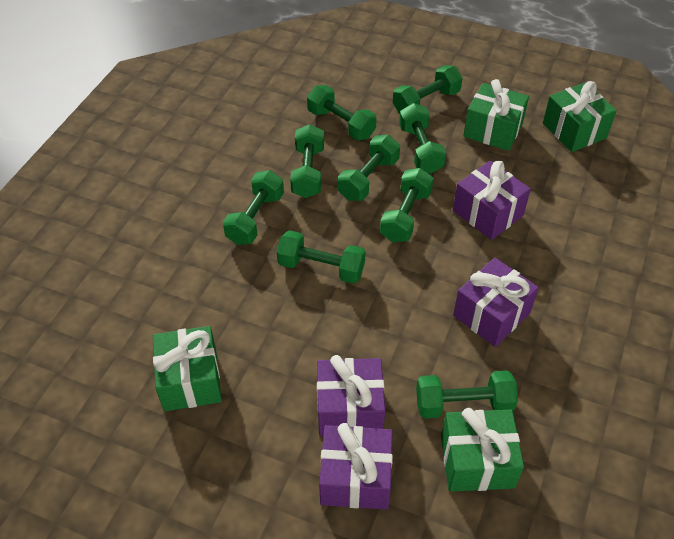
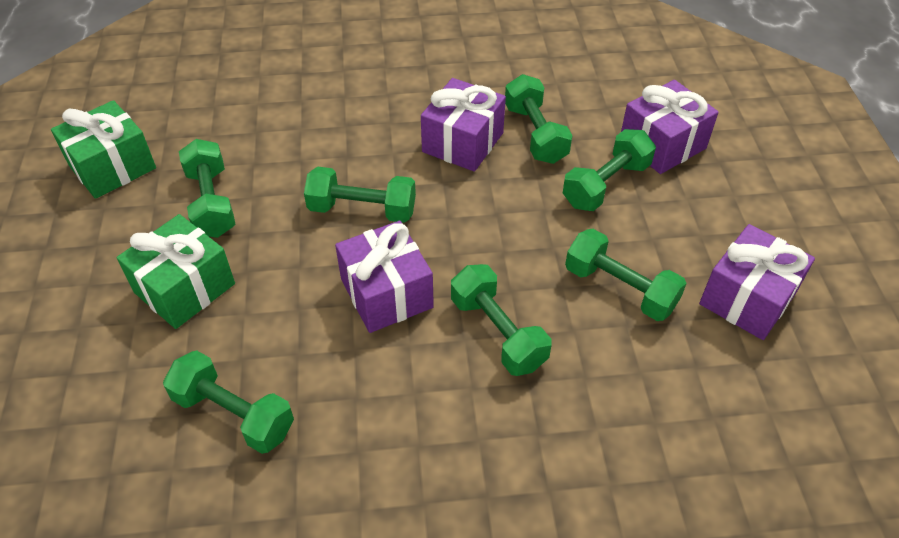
green dumbbell: [223,170,284,245] [277,230,366,284] [290,124,324,198] [307,85,377,140] [338,135,400,201] [380,168,434,242] [393,65,463,114] [399,103,446,173] [416,370,518,419] = 9 -> [163,350,294,454] [179,139,236,238] [304,167,416,223] [451,264,552,376] [505,74,573,164] [563,129,656,211] [565,229,687,321] = 7
green gift: [153,326,222,411] [441,408,524,492] [463,79,529,151] [543,81,617,152] = 4 -> [51,100,156,199] [116,214,235,329] = 2

